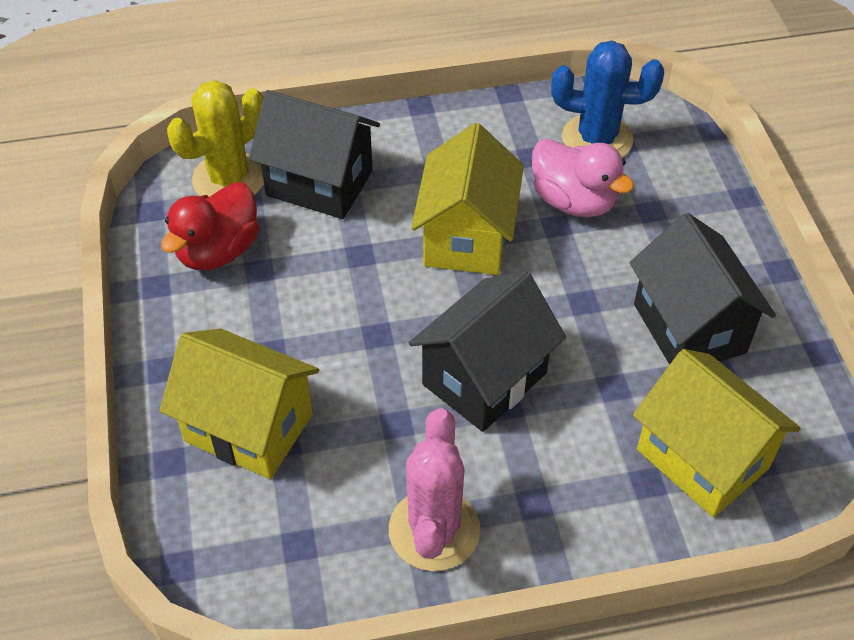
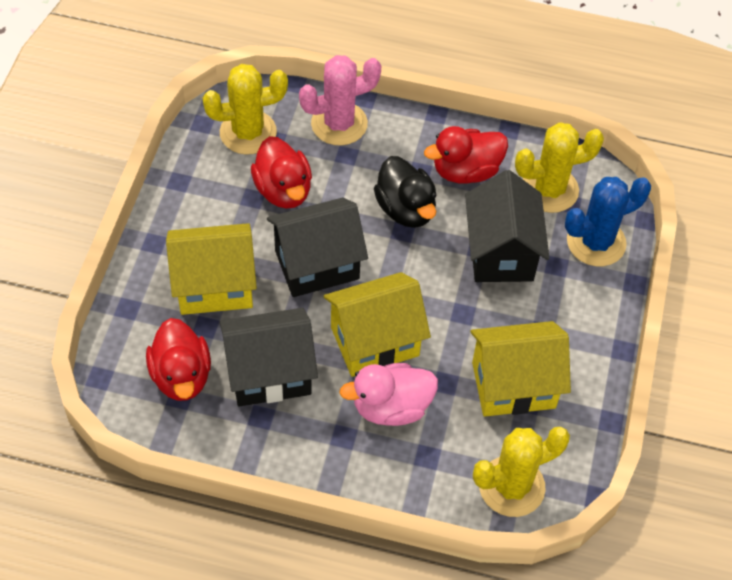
black duck: none = 0 -> [374,156,436,228] = 1
red duck: [161,182,259,270] = 1 -> [146,318,211,401] [251,136,312,209] [424,126,508,184] = 3
yellow cactus: [167,80,264,197] = 1 -> [203,64,288,155] [473,427,570,517] [515,122,604,213] = 3

